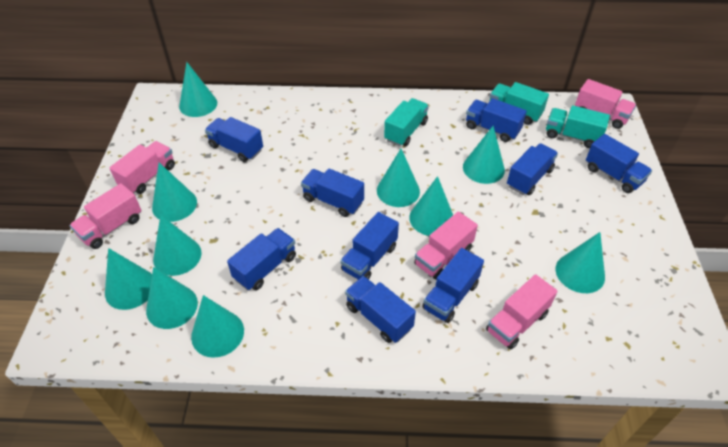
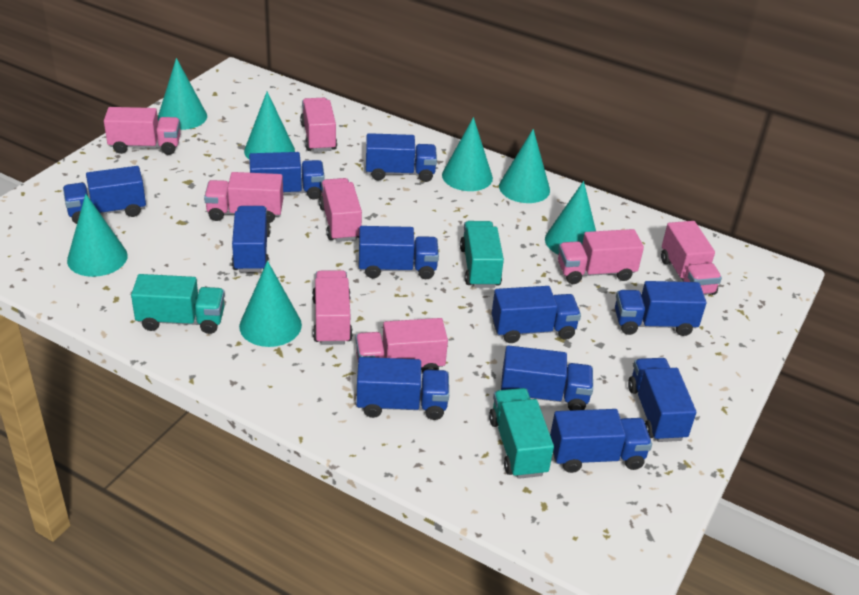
blue truck: [205,117,263,162] [227,228,296,290] [301,168,364,217] [340,212,399,280] [345,276,416,343] [422,248,484,323] [466,98,527,142] [507,143,558,195] [586,134,652,193] = 9 -> [63,166,146,224] [232,206,271,272] [249,152,325,200] [356,357,449,420] [359,226,439,279] [366,133,437,182] [492,286,581,343] [501,345,593,410] [550,409,652,473] [615,281,706,336] [628,358,696,442] = 11
pink truck: [70,183,142,249] [109,141,175,194] [414,212,478,280] [486,274,558,349] [575,79,636,129] = 5 -> [104,107,180,155] [204,172,283,223] [300,98,337,152] [312,270,353,345] [319,178,362,242] [355,318,448,373] [558,229,644,284] [661,221,722,295] = 8
turquoise cone: [105,248,152,310] [146,267,198,329] [152,163,197,222] [153,215,202,276] [179,62,217,117] [191,295,244,358] [377,149,420,207] [409,176,453,236] [463,126,505,184] [555,232,605,293] = 10 -> [67,194,128,277] [158,58,207,130] [239,261,302,347] [244,92,295,159] [442,117,493,191] [499,129,550,203] [545,181,596,255] = 7

